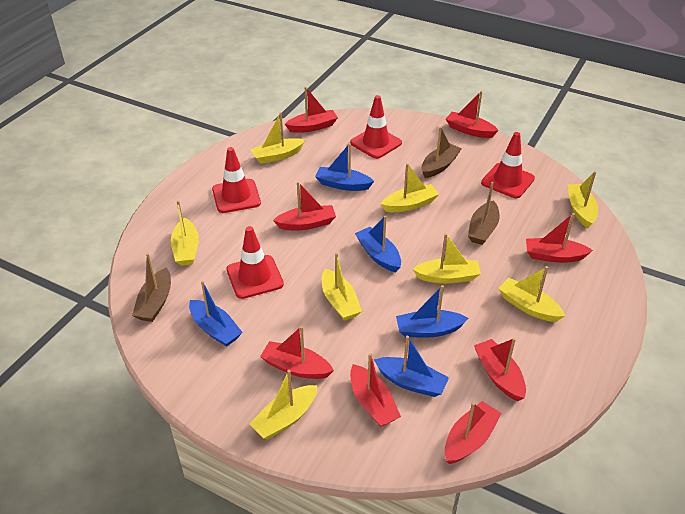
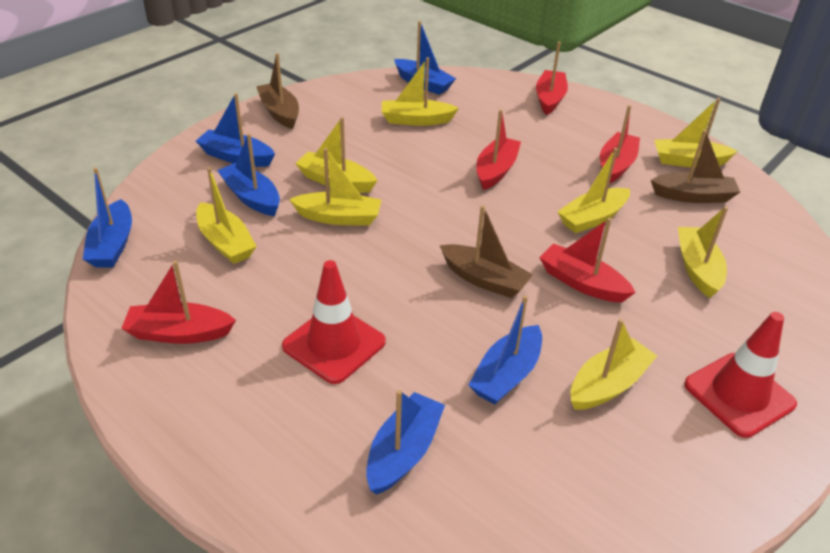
blue boat: [189,281,243,347] [315,143,374,191] [355,216,401,272] [374,336,449,397] [396,285,468,338] = 5 -> [83,167,132,268] [196,93,275,167] [217,134,280,216] [366,390,445,495] [394,21,456,95] [468,295,542,405] = 6
red boat: [260,326,334,379] [273,182,336,230] [285,87,338,133] [350,353,401,427] [445,401,502,464] [446,91,499,138] [474,338,526,401] [526,213,593,263] = 8 -> [121,261,236,344] [477,109,521,190] [536,42,568,115] [539,218,636,303] [600,105,640,183] = 5
red traffic cone: [212,147,261,213] [226,226,284,299] [350,95,402,159] [481,132,535,198] = 4 -> [282,260,386,384] [684,312,797,438] = 2

